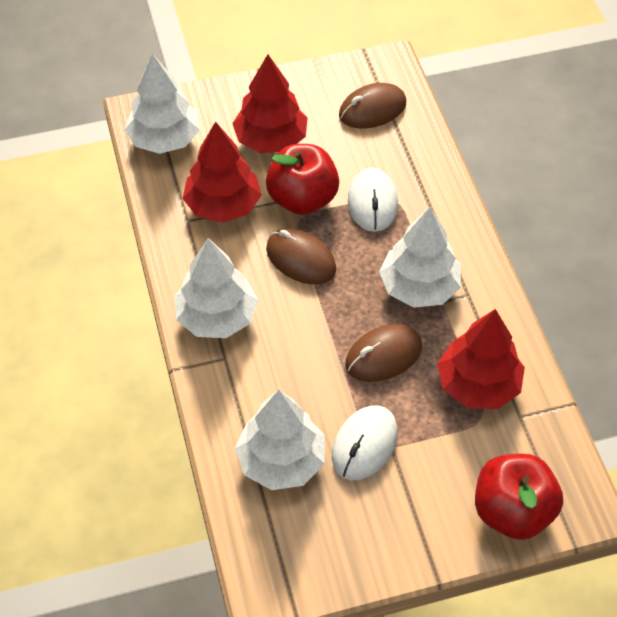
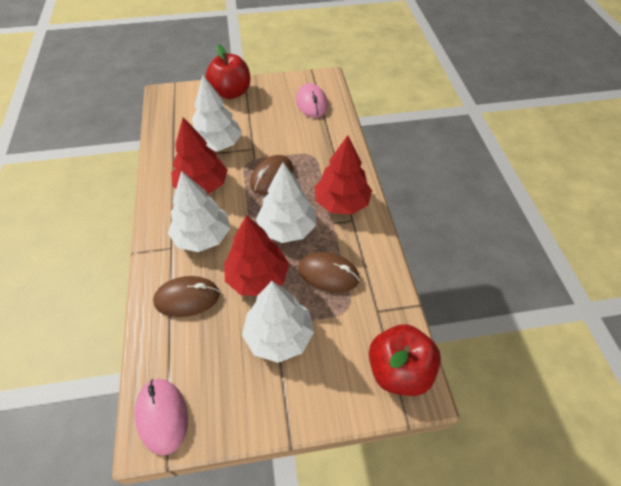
pink mouse: none = 0 -> [134,379,188,456] [296,83,328,118] = 2
white mouse: [332,405,398,480] [348,168,398,232] = 2 -> none = 0

